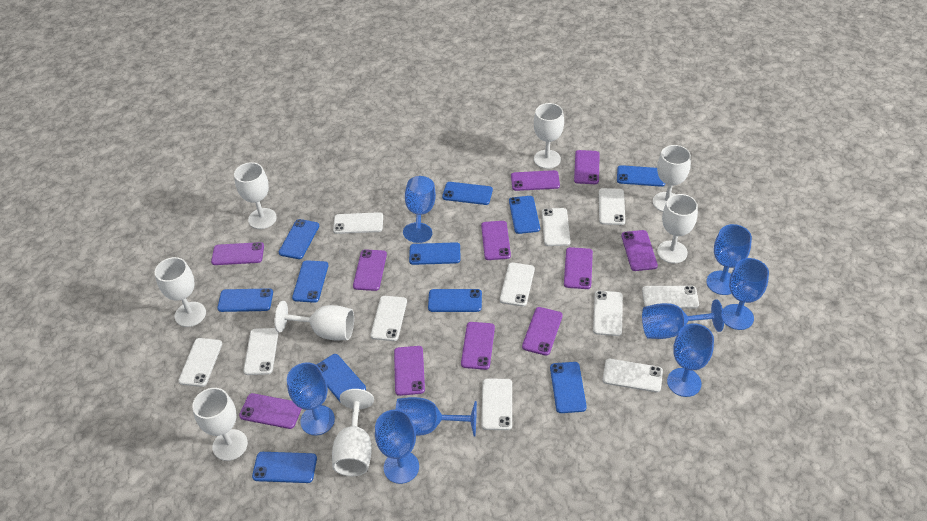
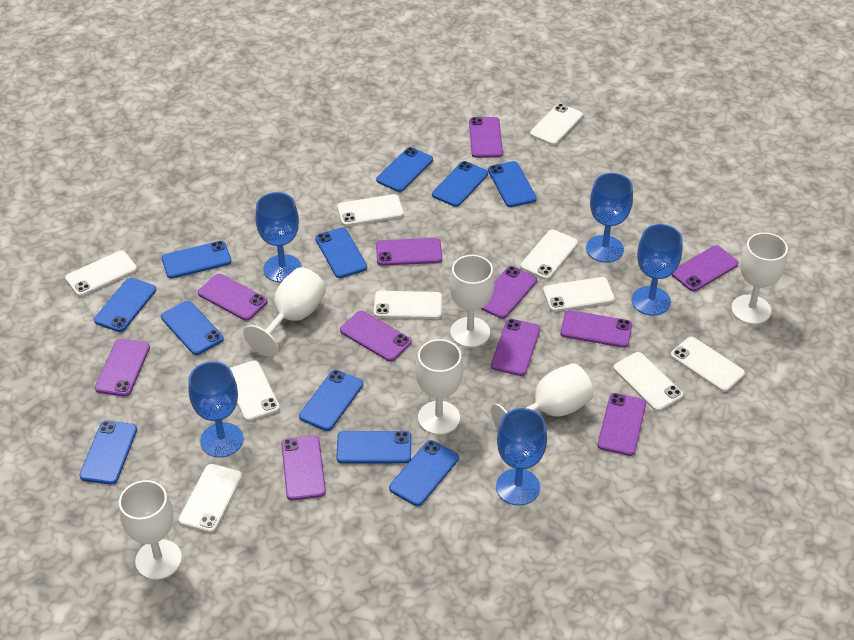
blue goblet: [287,362,335,435] [375,409,419,484] [396,397,477,437] [403,176,436,243] [642,299,724,339] [667,323,714,397] [706,224,752,295] [723,258,769,330] = 8 -> [188,361,243,458] [255,192,302,283] [496,408,547,506] [586,173,633,263] [632,224,682,316] = 5
white goblet: [155,257,206,327] [192,388,248,461] [234,162,277,229] [275,301,354,340] [332,389,374,476] [534,103,564,169] [653,145,691,212] [657,194,698,264] = 8 -> [119,480,182,580] [243,267,326,357] [416,339,463,435] [449,255,495,347] [491,363,594,430] [731,232,788,324] = 6
white phone: [178,338,222,387] [243,328,279,375] [333,212,383,234] [370,296,407,341] [481,379,512,430] [500,263,535,306] [542,208,571,246] [593,291,623,336] [599,188,625,225] [603,359,663,392] [642,286,699,309] = 11 -> [65,250,137,296] [178,464,242,533] [230,360,280,421] [337,194,404,226] [374,291,442,319] [520,230,578,280] [530,104,583,145] [543,277,615,312] [613,352,683,411] [670,337,745,392] = 10

